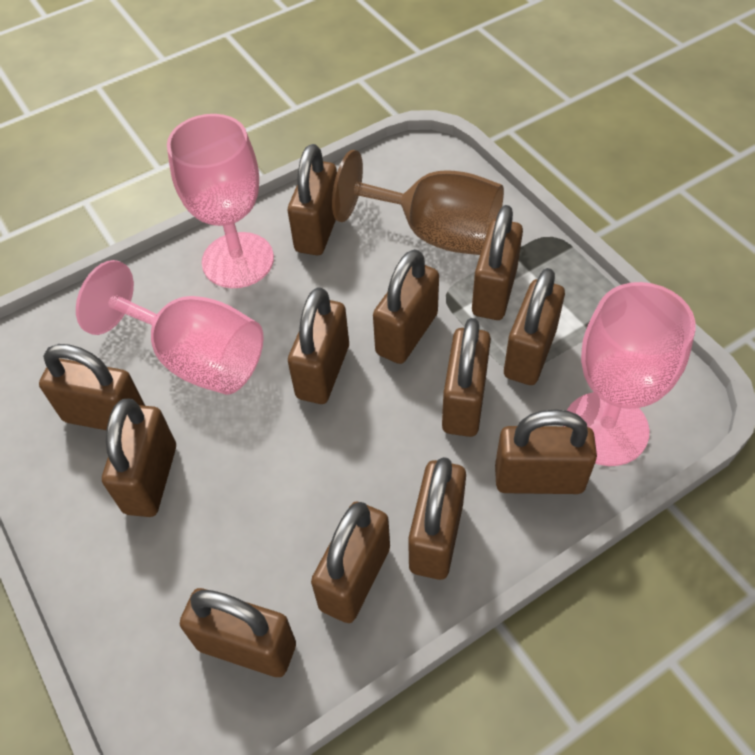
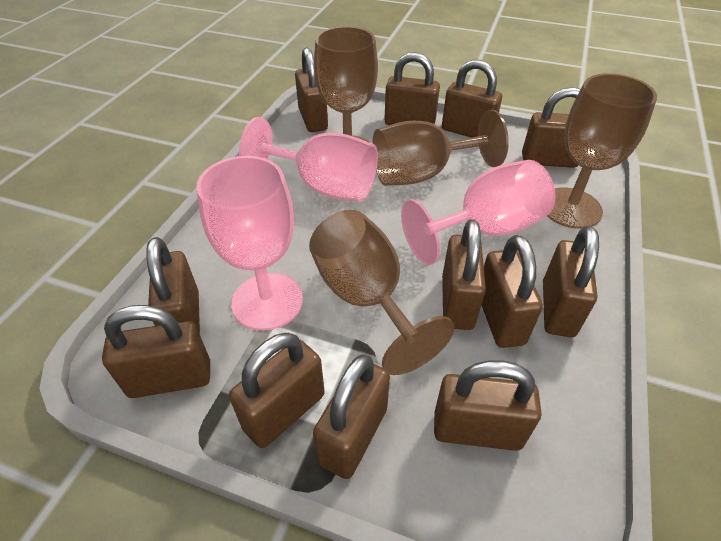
brown goblet: [332,150,504,255] = 1 -> [309,210,455,375] [314,26,378,143] [372,110,509,186] [547,73,657,229] = 4

